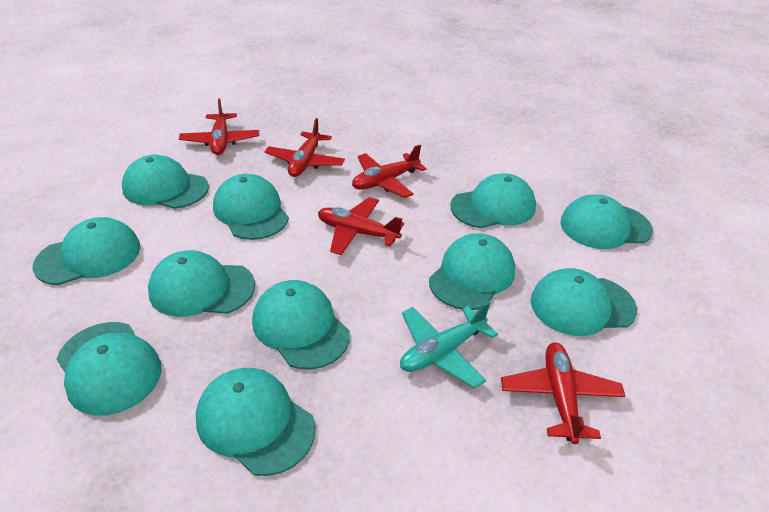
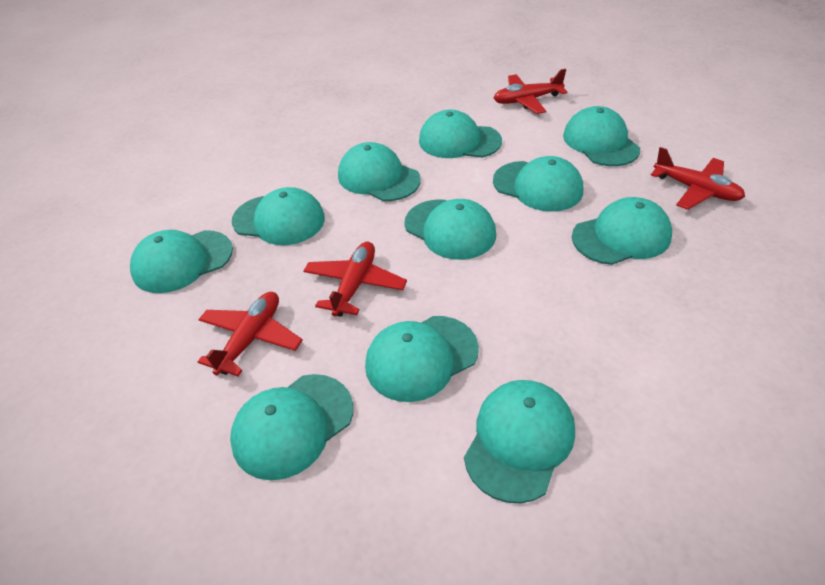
red plane: [179,98,259,155] [265,118,345,177] [318,197,404,255] [352,145,427,198] [501,342,625,444] = 5 -> [198,292,303,376] [303,242,407,317] [494,69,567,114] [651,147,745,210] = 4
turquoise plane: [400,301,498,388] = 1 -> none = 0

